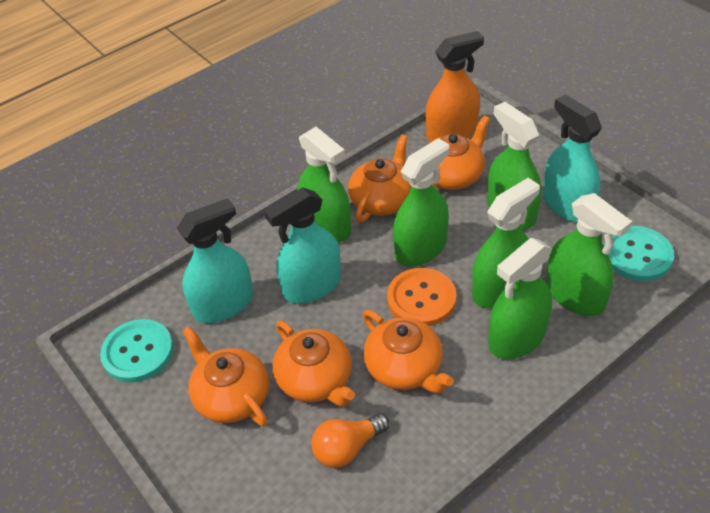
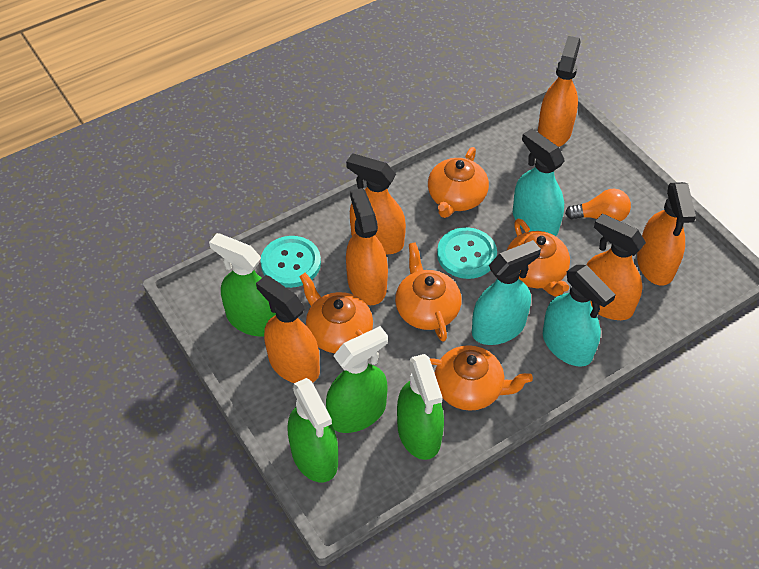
green spray bottle: [297,127,351,242] [393,138,449,267] [472,178,540,308] [487,102,542,229] [488,238,552,359] [546,193,632,316] = 6 -> [209,233,276,337] [288,378,338,482] [326,326,388,433] [397,354,444,460] = 4
orange button: [387,268,457,326] = 1 -> none = 0
orange spray bottle: [426,31,484,142] = 1 -> [256,275,320,383] [346,153,406,255] [346,188,388,305] [538,36,581,147] [586,214,646,320] [637,182,696,286] = 6

